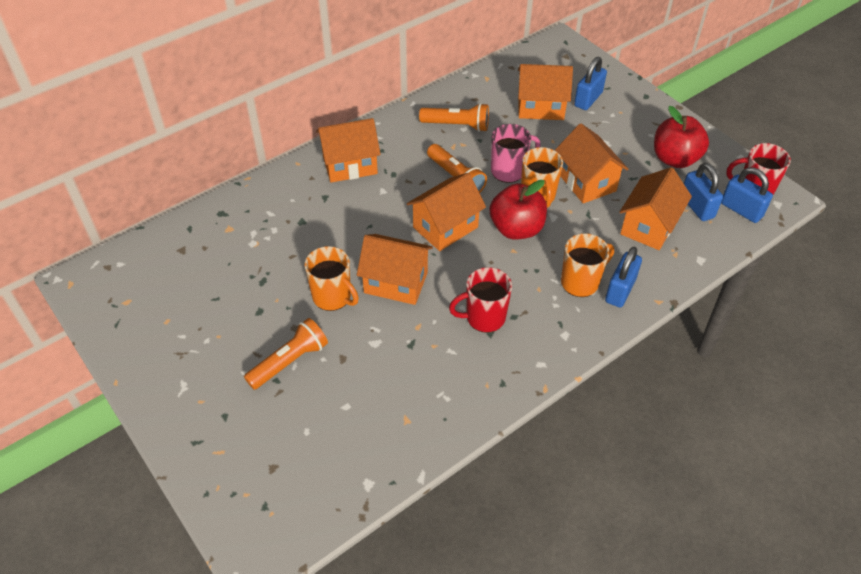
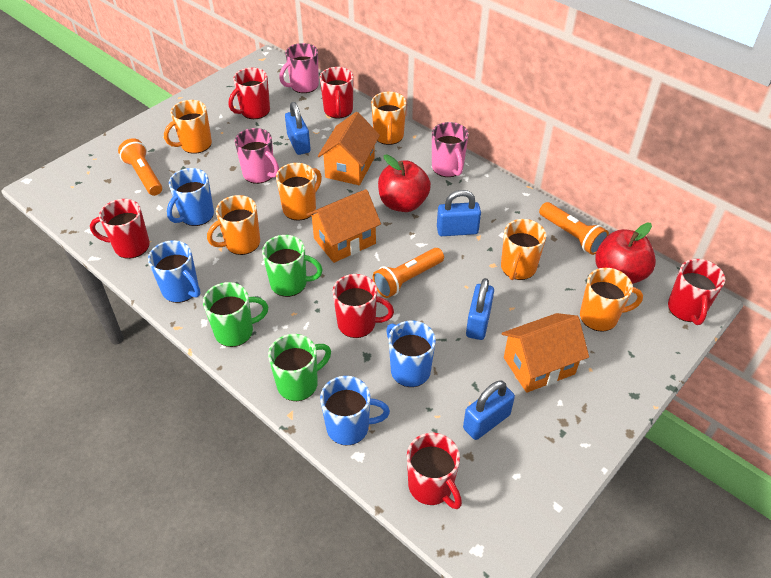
blue mug: none = 0 -> [148,240,200,303] [167,168,214,226] [320,376,390,446] [386,320,436,387] = 4
green mug: none = 0 -> [203,282,268,347] [262,235,323,297] [268,334,331,401] = 3
orange house: [316,118,381,183] [357,234,433,305] [407,173,486,251] [518,64,573,120] [555,124,629,203] [620,167,692,250] = 6 -> [306,189,381,263] [318,112,380,185] [502,313,589,393] = 3
orange mug: [305,246,359,311] [521,147,563,208] [561,233,614,297] = 3 -> [164,100,212,154] [207,195,260,255] [276,163,322,220] [371,91,406,145] [501,219,546,280] [580,268,643,332] = 6
pink mug: [491,124,541,183] = 1 -> [235,128,279,184] [279,43,319,93] [432,122,469,177] = 3
red mug: [449,267,512,333] [726,143,791,195] = 2 -> [90,199,150,259] [229,68,270,119] [320,67,354,118] [333,274,394,338] [407,433,462,509] [668,259,725,325] = 6

